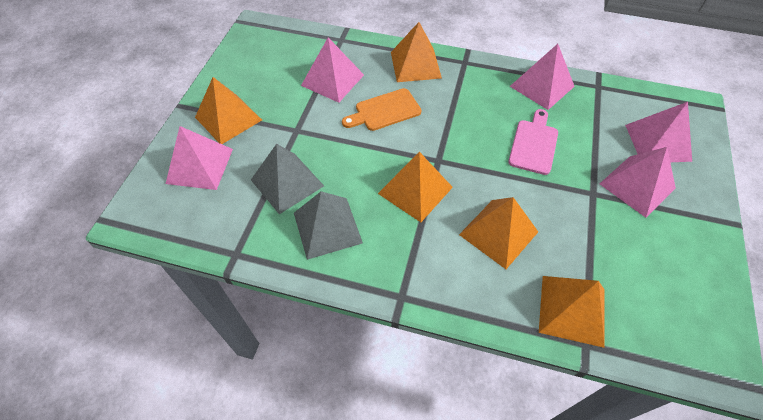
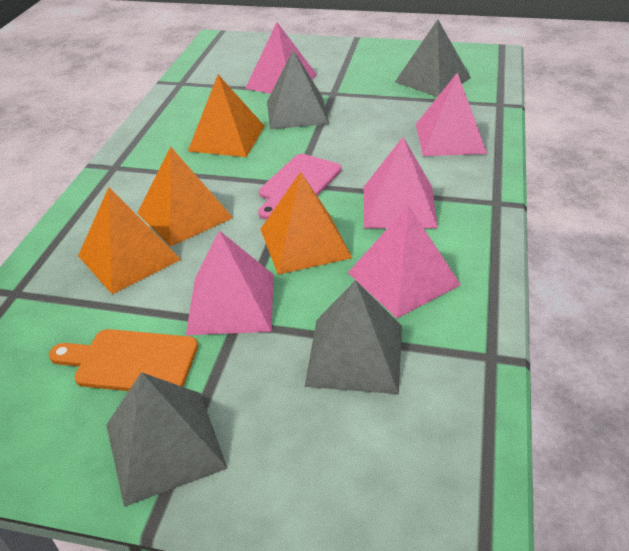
grey pyramid: [251,144,324,214] [294,191,363,260] = 2 -> [106,372,228,507] [267,50,329,129] [305,280,402,394] [395,20,471,97] = 4
orange pyramid: [195,77,262,144] [378,152,453,222] [391,22,442,82] [459,197,538,269] [539,276,605,348] = 5 -> [78,187,181,294] [137,146,233,247] [188,75,265,157] [260,172,352,275] = 4

